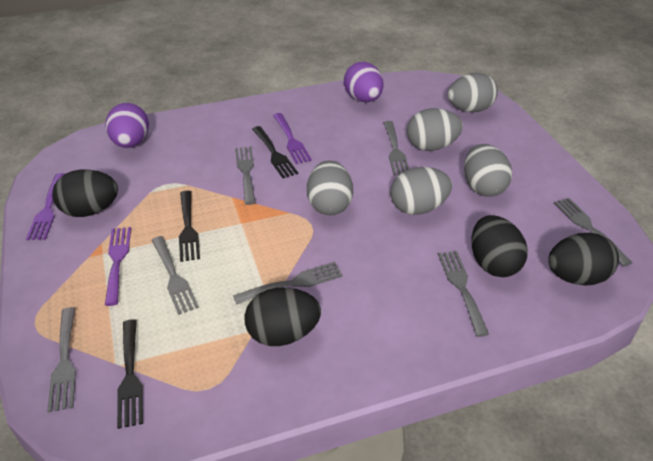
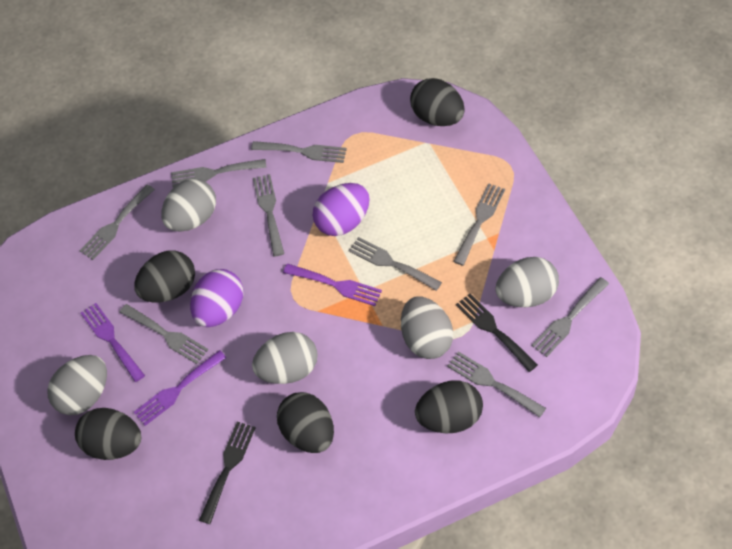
black egg: [52,169,118,217] [244,288,321,346] [471,215,528,277] [548,233,619,286] = 4 -> [75,408,141,460] [134,250,195,303] [277,392,334,453] [410,78,465,126] [415,380,483,433] = 5
black fork: [117,320,143,429] [179,191,200,262] [252,126,298,178] = 3 -> [199,422,256,524] [456,294,538,372] = 2
grey fork: [47,307,76,412] [152,236,199,315] [233,262,343,305] [235,147,256,205] [383,121,409,175] [438,251,489,337] [554,198,632,267] = 7 -> [79,185,155,260] [119,304,208,364] [171,159,267,187] [251,141,347,163] [253,174,284,257] [348,237,442,291] [447,351,546,418] [453,183,505,266] [532,277,609,357] = 9

